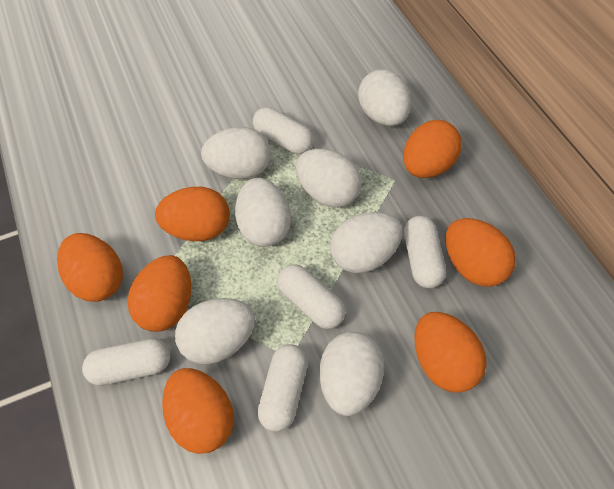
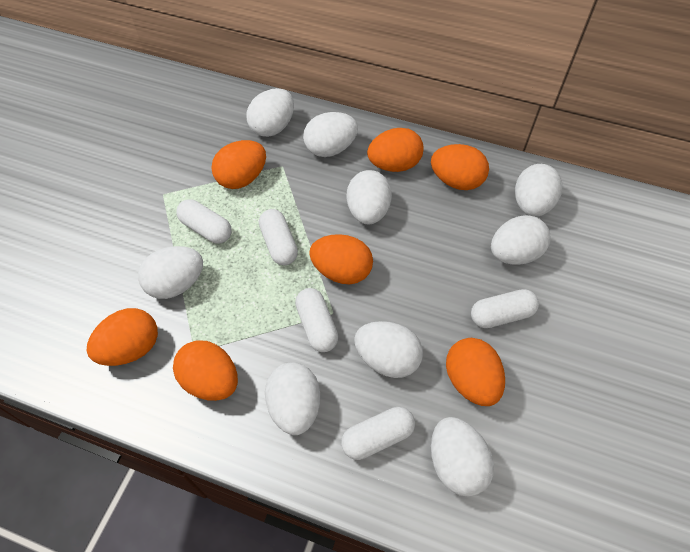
white egg: [175,298,255,364] [201,127,271,179] [235,178,291,247] [296,149,362,208] [320,331,384,416] [330,212,402,273] [358,69,411,126] = 7 -> [138,246,203,299] [246,88,294,137] [265,362,320,435] [303,112,358,157] [347,170,392,224] [354,321,423,378] [431,417,494,496] [491,215,550,265] [515,164,562,216] = 9

